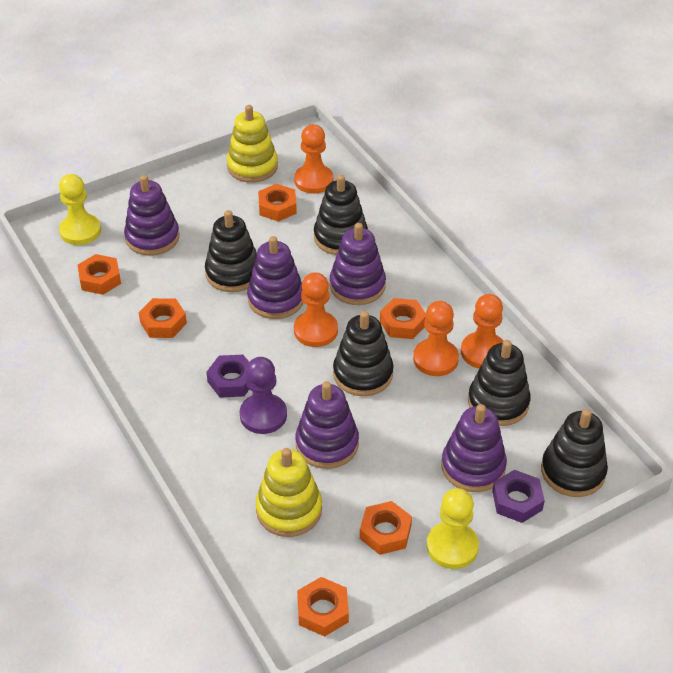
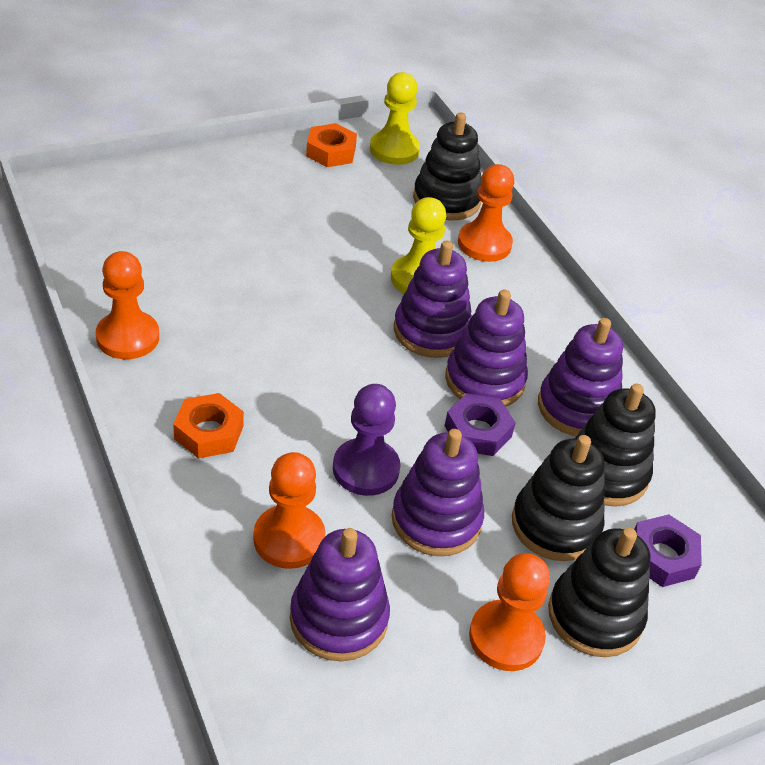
black stacking toy: [205,210,257,292] [314,175,368,255] [333,311,394,396] [468,340,531,426] [541,409,608,497] = 5 -> [413,113,481,221] [512,435,605,561] [548,528,650,657] [574,384,656,507] = 4
orange nut: [78,254,121,295] [139,298,187,338] [258,184,297,222] [297,577,349,637] [360,501,412,555] [380,298,426,339] = 6 -> [173,393,244,458] [306,123,357,167] = 2
yellow stacking toy: [227,105,278,183] [256,448,322,537] = 2 -> none = 0

